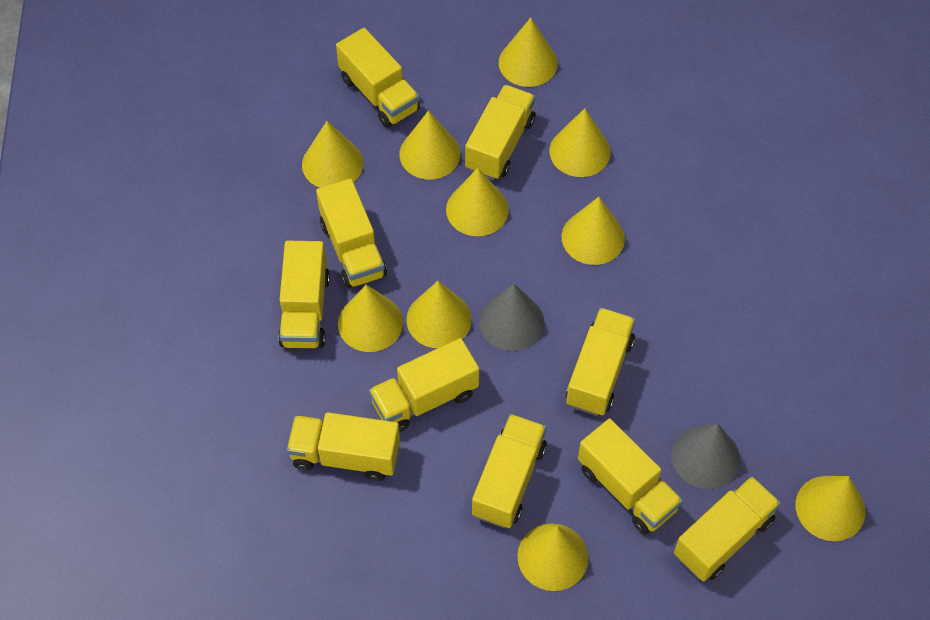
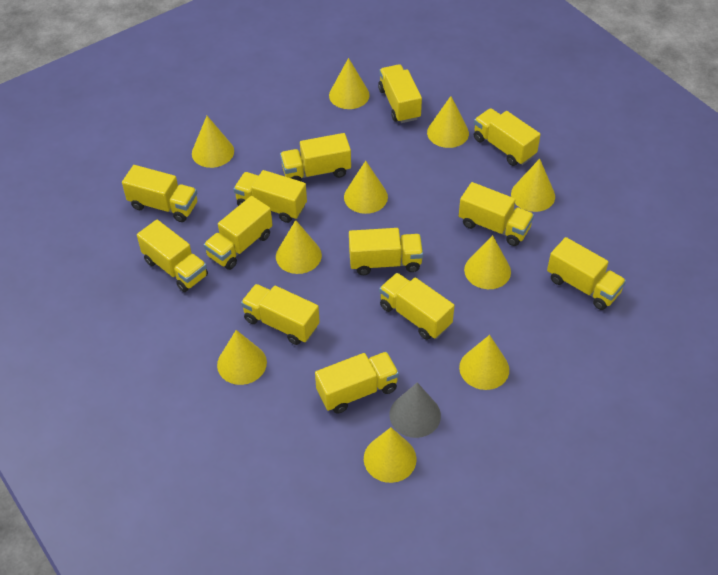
grey cone: [479,284,544,351] [671,423,740,489] = 2 -> [389,383,441,438] = 1
yellow truck: [278,241,330,348] [287,412,400,481] [316,178,387,288] [336,28,420,128] [369,338,479,433] [465,85,536,180] [472,414,547,528] [566,308,635,416] [578,418,683,535] [674,476,781,582] = 10 -> [122,165,197,222] [137,220,208,292] [204,196,273,270] [234,170,307,223] [241,284,320,345] [280,133,351,181] [315,352,399,413] [349,228,423,275] [378,64,422,123] [379,273,455,340] [459,182,534,246] [474,108,541,166] [547,237,626,310] = 13

